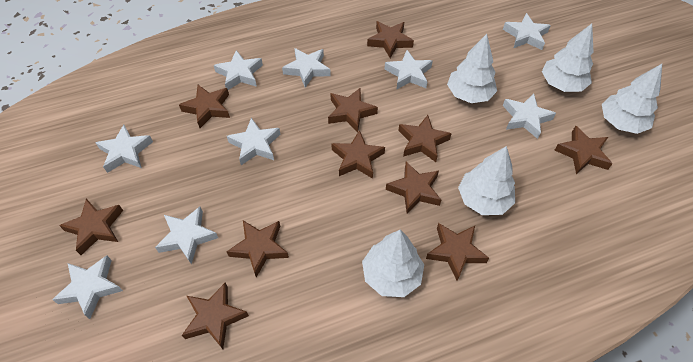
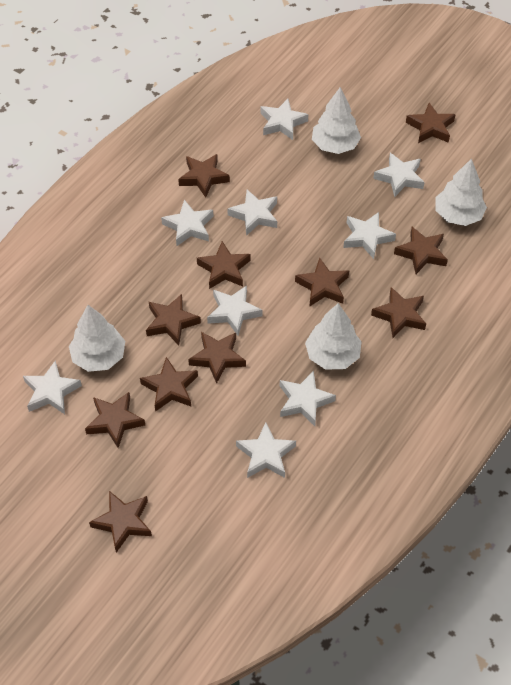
white tree: [362,230,424,297] [447,34,497,103] [458,146,515,215] [542,24,594,92] [602,64,662,134] = 5 -> [69,305,125,372] [305,303,362,370] [312,87,361,154] [436,158,487,226] = 4

